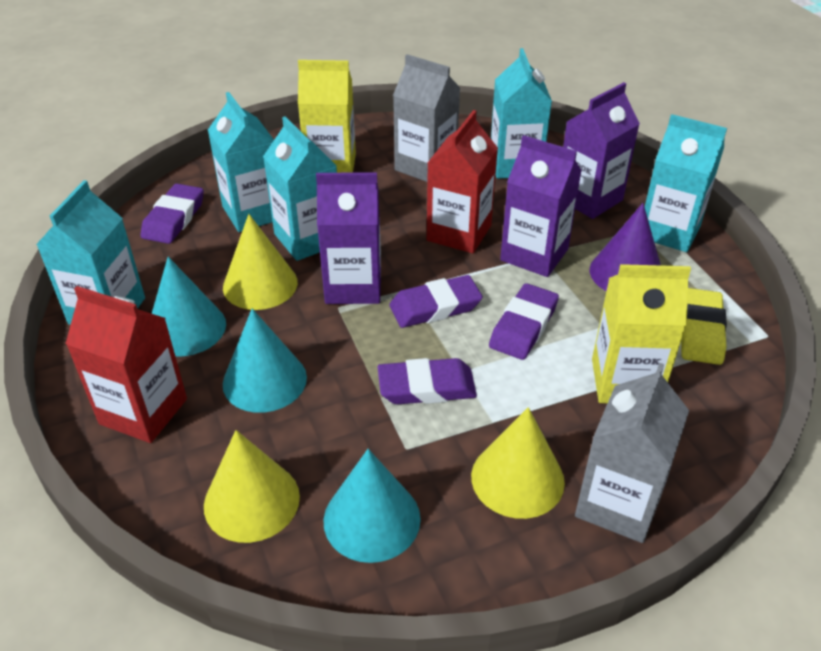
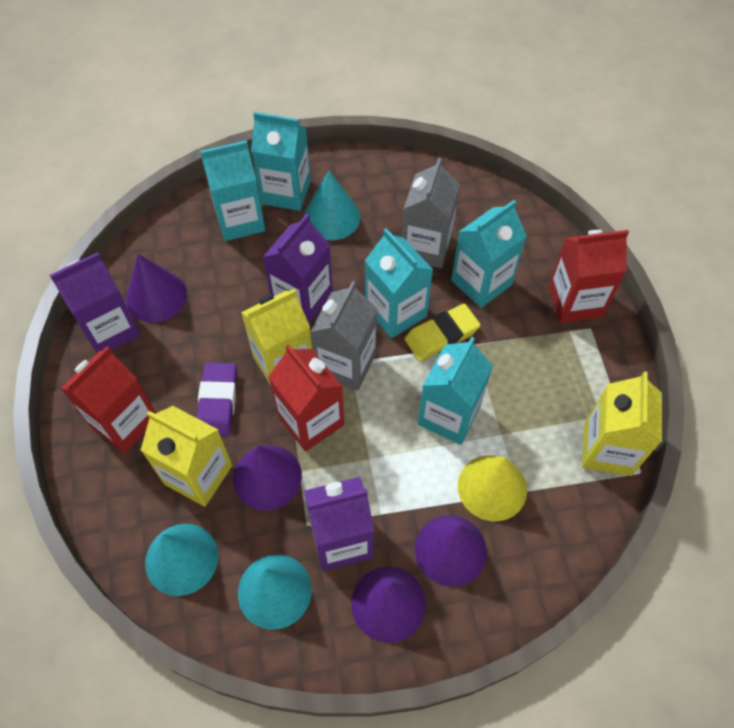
purple cone: [590,203,661,291] = 1 -> [126,254,187,323] [233,445,302,511] [351,566,426,643] [415,515,487,587] = 4
purple eraser: [140,184,204,244] [378,358,477,404] [389,275,483,328] [489,283,559,360] = 4 -> [196,362,237,436] = 1
red carton: [66,286,187,443] [427,110,498,253] = 2 -> [61,347,156,453] [268,344,344,452] [548,230,629,323] = 3
yellow carton: [298,60,356,173] [592,264,691,403] = 2 -> [141,406,233,507] [241,289,313,386] [582,371,662,476] = 3
yellow cone: [204,430,300,543] [223,214,298,310] [471,407,565,519] = 3 -> [458,455,527,521] = 1

